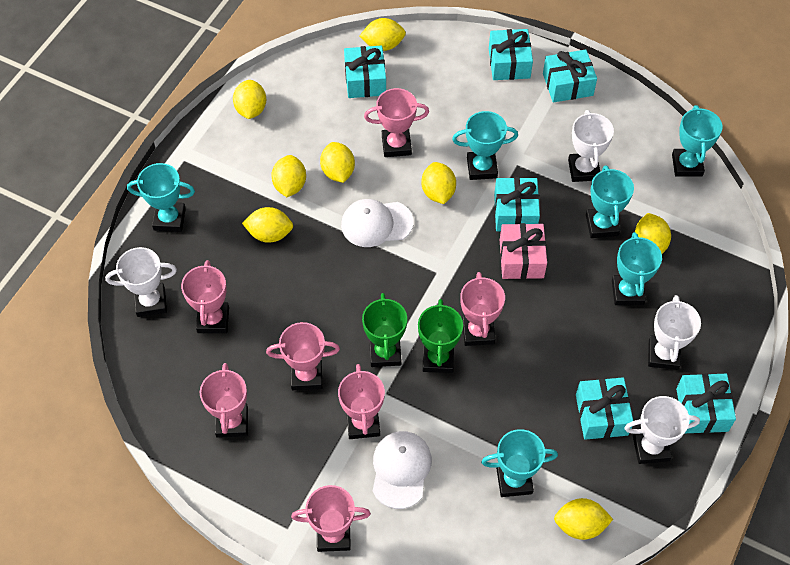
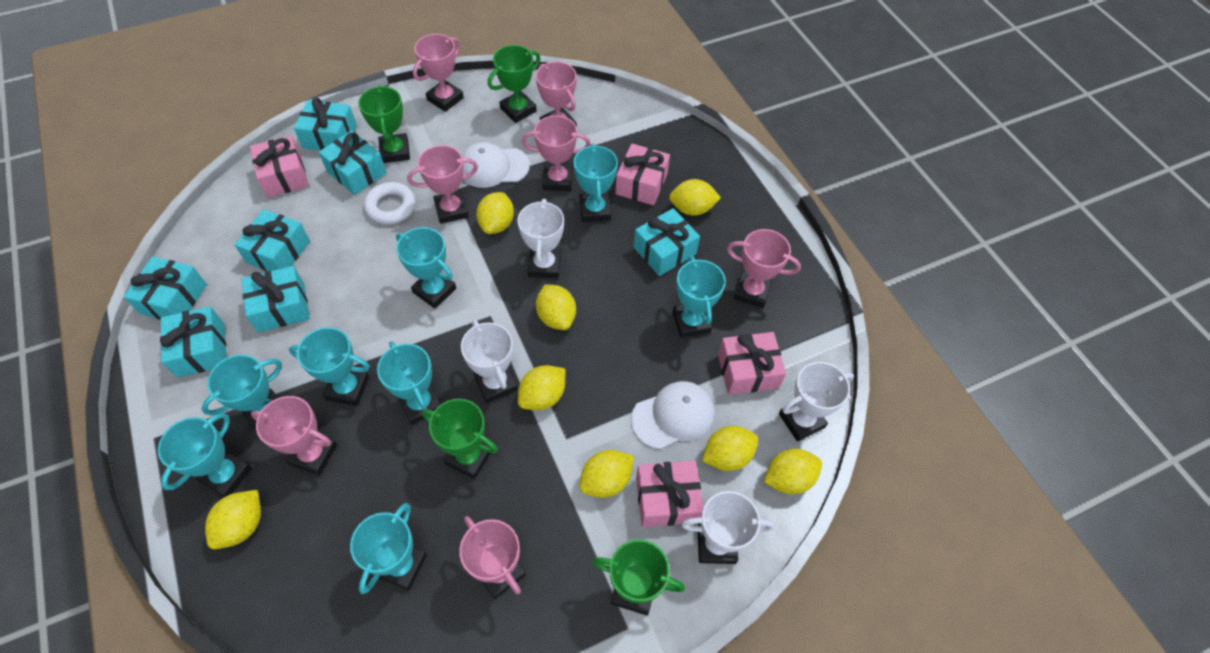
green trophy: [362,293,407,367] [418,299,463,373] = 2 -> [358,85,410,163] [422,399,498,479] [488,45,541,123] [592,539,685,615] = 4
pink gift: [500,223,547,279] = 1 -> [250,136,309,198] [616,144,670,205] [636,461,704,527] [718,332,786,395] = 4
turquoise gift: [344,46,386,98] [489,29,533,80] [494,177,540,231] [543,50,597,103] [576,377,633,440] [676,374,736,433] = 6 -> [124,256,207,320] [160,306,226,378] [234,209,310,271] [242,266,310,332] [294,97,357,151] [319,130,387,195] [634,208,700,276] = 7
turquoise trophy: [127,163,195,232] [452,111,518,180] [481,429,558,497] [586,165,634,238] [612,232,662,305] [672,105,722,177] = 6 -> [158,413,252,497] [201,355,282,432] [289,327,370,406] [350,503,427,594] [377,341,441,425] [396,227,456,309] [574,144,618,222] [673,256,726,338] = 8
white ring: none = 0 -> [364,182,416,224] = 1

